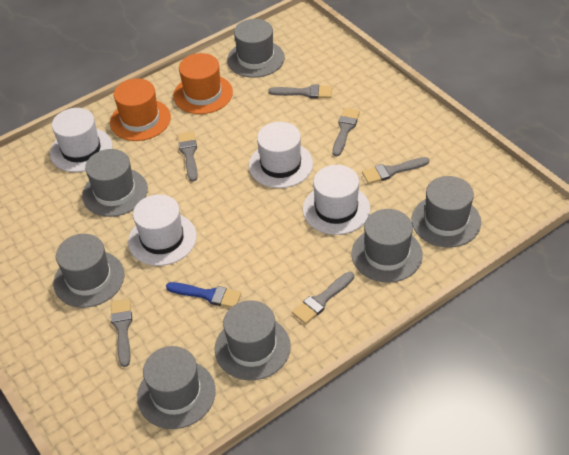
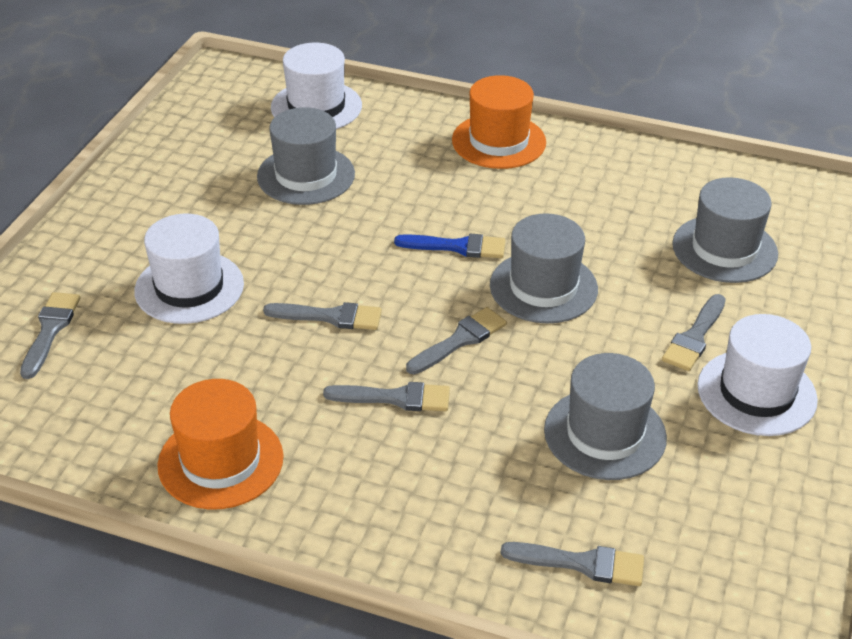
grey hat: [53,234,124,308] [82,149,148,217] [137,346,216,429] [215,300,291,380] [227,19,285,78] [352,209,423,283] [412,176,481,247] = 7 -> [257,107,355,205] [490,213,598,323] [544,353,667,480] [672,177,778,283] = 4
white hat: [50,108,112,172] [128,194,197,266] [249,122,313,188] [303,165,370,235] = 4 -> [134,214,244,324] [271,43,362,129] [697,314,818,436] = 3

